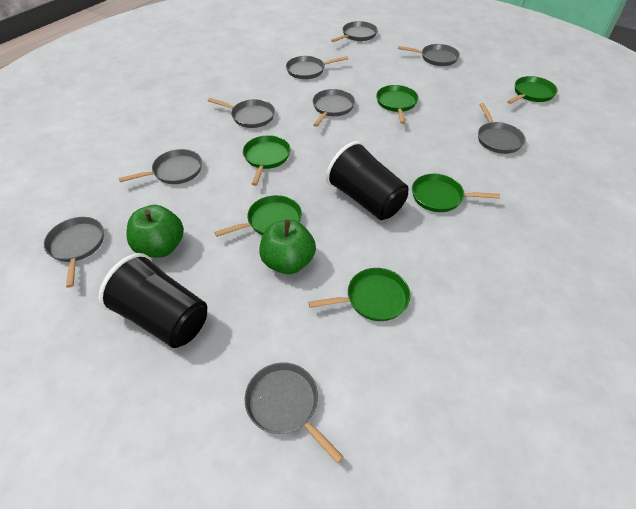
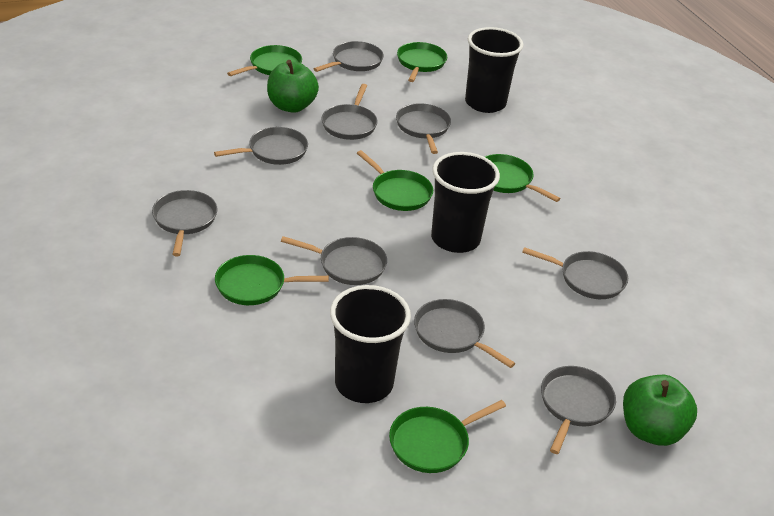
black cup: [98,253,207,348] [326,141,409,220] = 2 -> [330,285,411,403] [431,152,500,253] [465,27,523,113] = 3

